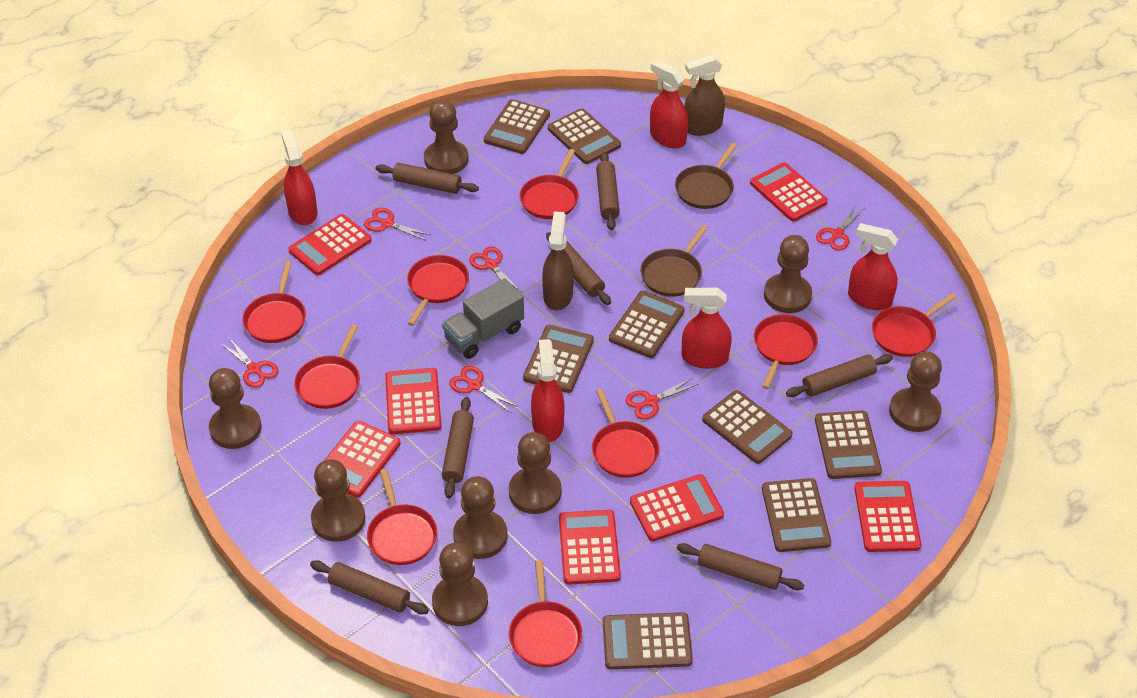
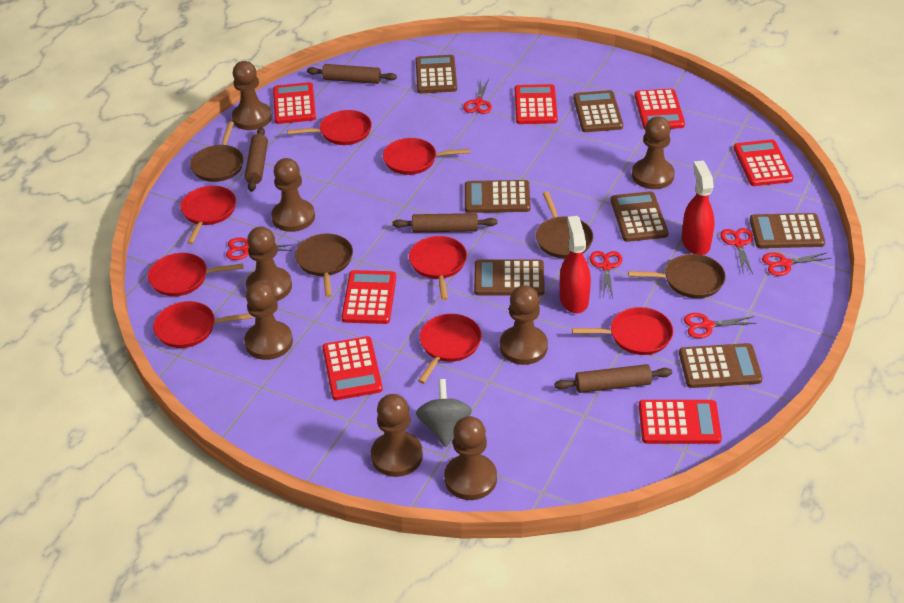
brown calculator: [484,99,550,154] [523,325,594,393] [548,108,621,164] [603,612,693,669] [609,291,684,358] [702,390,793,464] [762,478,831,552] [815,410,882,479] = 8 -> [416,55,457,93] [465,180,531,213] [474,260,545,296] [573,90,623,132] [611,191,669,242] [679,343,763,388] [750,213,825,248] = 7
brown pan: [640,225,708,297] [675,142,737,209] = 2 -> [190,122,244,182] [295,234,353,297] [536,192,593,258] [628,254,726,298] = 4
brown rolling pin: [310,560,429,614] [376,163,479,194] [442,397,474,498] [546,232,611,305] [596,152,620,230] [677,543,804,590] [786,354,893,397] = 7 -> [245,127,268,192] [307,64,397,84] [393,213,498,232] [554,364,672,393] = 4
brown spray bottle: [542,211,574,310] [684,55,725,136] = 2 -> none = 0
grey spinning top: none = 0 -> [416,379,472,447] = 1
grey truck: [442,278,524,359] = 1 -> none = 0
red pan: [242,262,306,343] [294,324,360,409] [367,469,437,565] [407,255,469,326] [509,560,582,667] [520,149,579,219] [592,389,659,478] [754,314,818,389] [872,293,957,357] = 9 -> [148,253,243,296] [153,301,253,348] [181,186,236,244] [287,110,372,145] [383,138,470,175] [409,236,467,300] [418,314,482,384] [572,307,673,355] = 8
red spray bottle: [281,130,317,226] [531,339,564,442] [650,60,688,148] [682,288,732,369] [848,223,898,310] = 5 -> [560,216,591,313] [682,161,715,255] = 2

